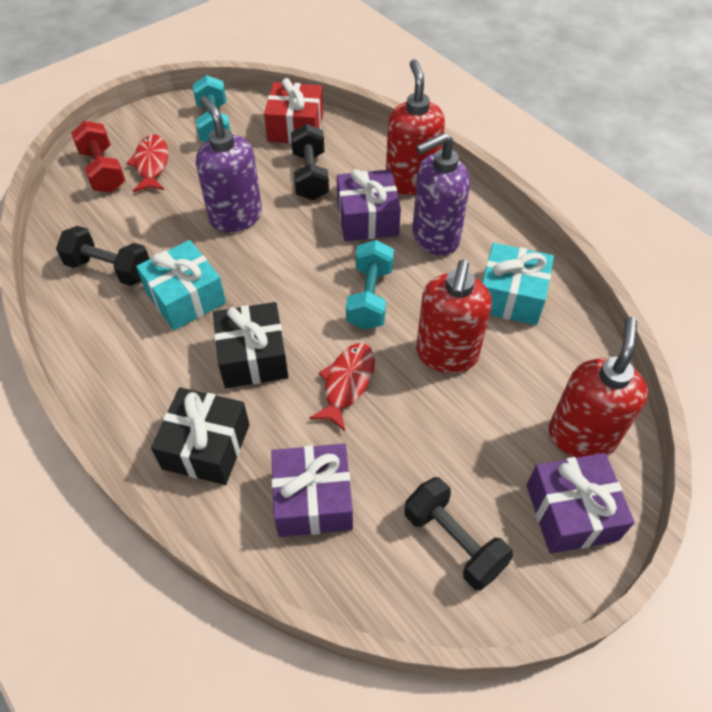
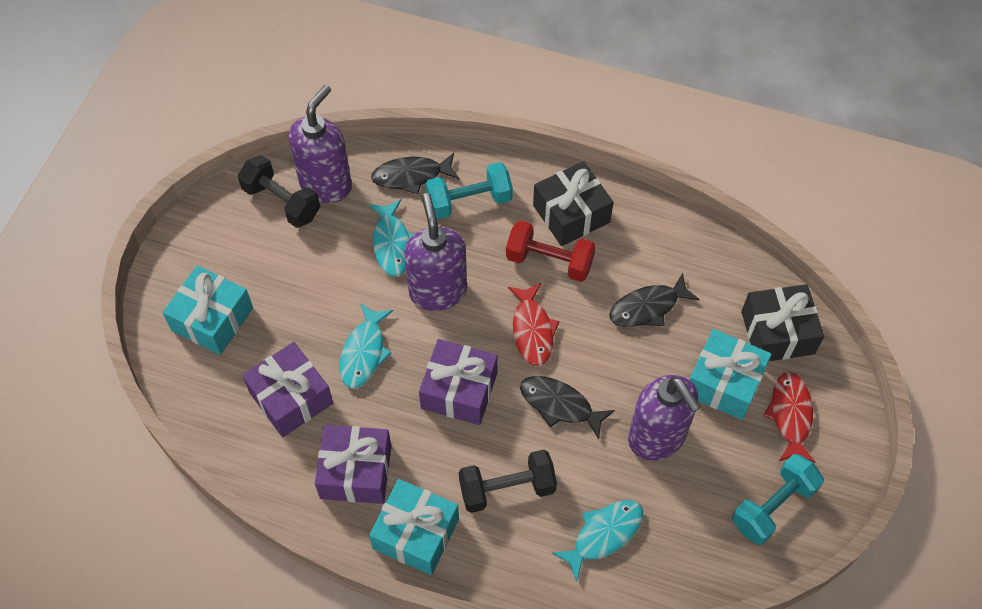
black dumbbell: [56,226,150,286] [291,124,329,200] [404,477,513,590] = 3 -> [238,155,320,228] [459,450,557,513] = 2
black fish: none = 0 -> [371,153,460,194] [520,376,615,439] [609,273,700,327] = 3
purple soap dispenser: [196,96,262,232] [412,133,470,256] = 2 -> [288,85,352,203] [404,193,467,311] [628,375,701,461] = 3
red gift: [264,78,323,144] = 1 -> none = 0
red soap dispenser: [386,59,445,195] [416,259,492,373] [549,317,648,458] = 3 -> none = 0
turquoise fish: none = 0 -> [340,303,393,388] [369,199,414,276] [552,500,643,582] = 3
turquoise gift: [136,240,226,330] [482,243,554,325] = 2 -> [163,266,253,355] [369,479,459,575] [690,329,772,420] = 3

